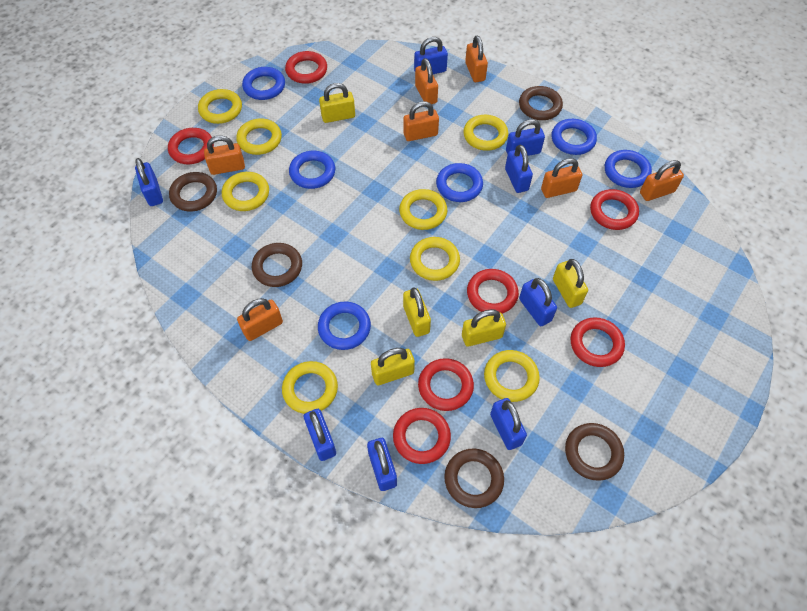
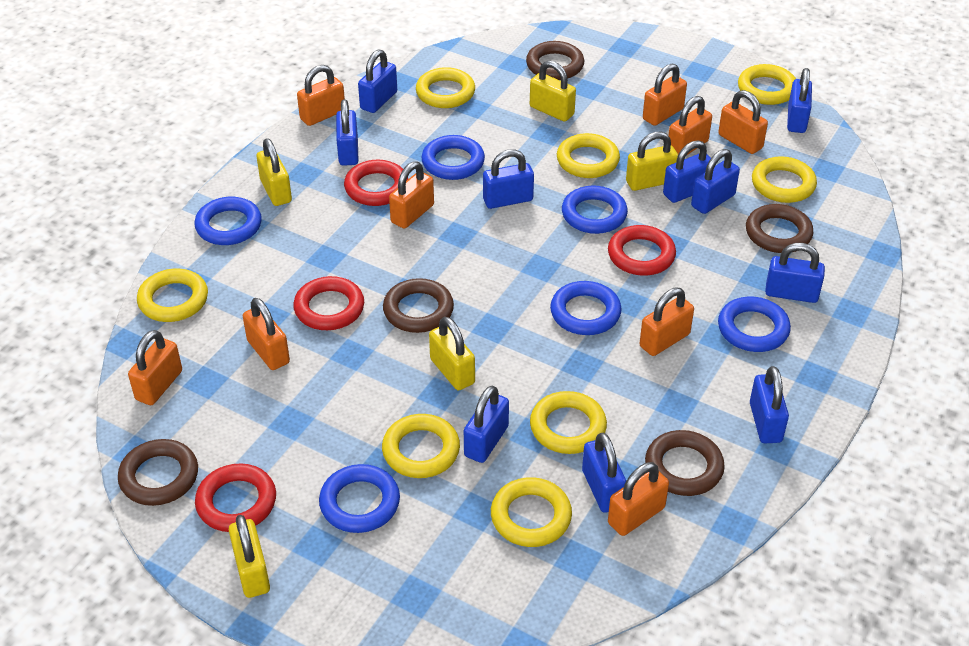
blue padlock: [135,158,163,206] [304,409,336,461] [367,438,397,491] [414,37,448,74] [490,398,527,450] [505,144,533,193] [506,119,545,156] [519,278,557,326] = 8 -> [336,99,359,166] [358,49,397,113] [464,386,509,463] [483,150,534,209] [582,433,626,513] [663,140,711,203] [691,149,740,214] [750,366,789,443] [765,243,825,303] [787,68,812,133] = 10
orange padlock: [204,135,245,175] [237,298,283,341] [404,101,439,141] [415,58,438,104] [465,36,488,82] [541,158,583,198] [640,160,684,201] = 7 -> [128,330,182,405] [243,298,290,370] [297,65,345,126] [389,161,434,229] [608,462,669,536] [639,288,694,356] [643,64,687,126] [668,96,712,155] [718,90,768,154] = 9
red ring: [168,128,214,164] [285,51,327,84] [393,408,451,464] [418,358,474,411] [467,269,519,314] [571,317,625,367] [590,189,639,230] = 7 -> [195,463,276,532] [293,276,364,330] [344,160,408,206] [608,225,676,276] = 4

